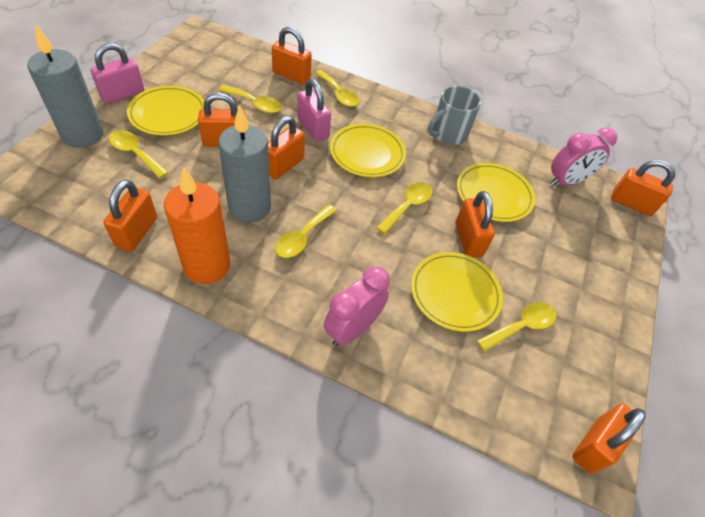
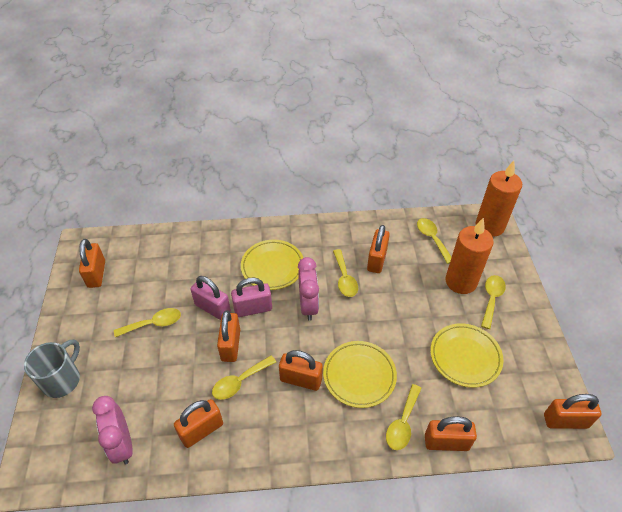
grey candle: [27,24,103,148] [218,105,271,223] = 2 -> none = 0
orange candle: [164,166,230,284] = 1 -> [445,218,494,294] [476,161,522,237] = 2
yellow plate: [127,86,204,136] [330,124,406,177] [411,252,503,332] [457,163,535,222] = 4 -> [241,240,303,290] [323,341,397,408] [430,323,504,388] = 3

